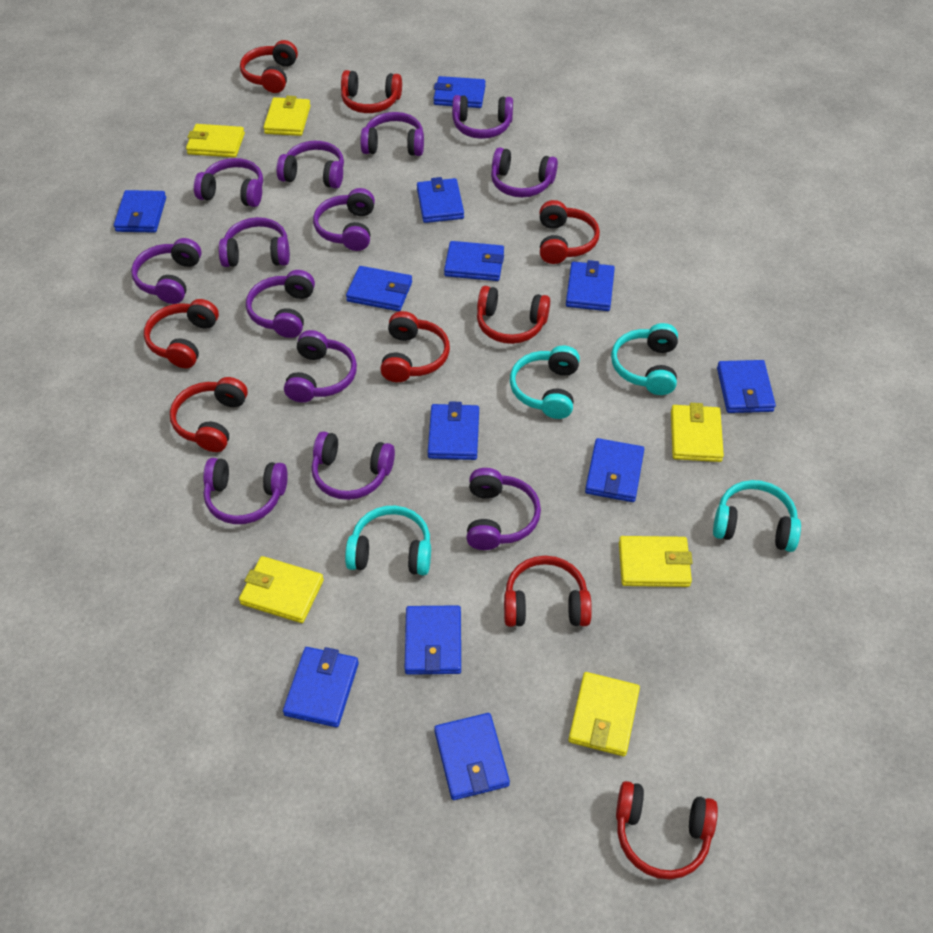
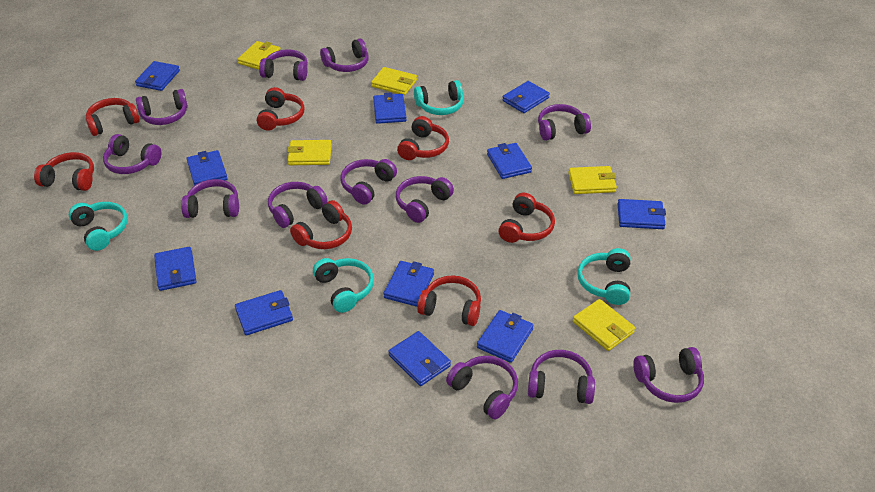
blue wallet: [114,190,166,233] [283,647,359,727] [346,266,412,311] [405,605,461,675] [417,177,464,223] [428,401,479,460] [433,76,486,108] [434,713,510,800] [444,241,504,281] [566,260,615,311] [585,438,644,502] [717,360,776,413] = 12 -> [135,61,180,91] [154,247,196,291] [187,150,227,186] [235,290,293,335] [373,92,406,124] [384,261,434,307] [388,331,451,386] [477,310,534,363] [487,143,532,179] [502,81,550,113] [618,199,666,229] = 11
purple headphones: [131,238,202,304] [194,158,263,207] [203,458,288,524] [219,217,290,267] [246,270,315,338] [276,141,344,189] [284,330,357,403] [312,432,395,500] [313,188,375,251] [360,112,424,156] [452,95,513,139] [466,468,541,550] [491,148,558,197] = 13 -> [103,134,162,174] [136,89,188,125] [181,179,239,218] [259,50,308,81] [268,182,328,228] [320,38,369,72] [340,159,397,205] [396,176,454,223] [446,356,518,419] [528,350,595,404] [538,104,591,141] [633,347,704,403] = 12
red headphones: [144,299,219,368] [170,377,248,452] [240,40,298,93] [341,70,402,113] [380,311,450,382] [477,286,550,344] [504,556,592,627] [540,200,600,264] [616,781,718,880] = 9 -> [34,152,94,191] [86,98,140,136] [257,87,305,131] [290,200,352,249] [397,116,449,160] [417,275,481,326] [498,193,555,243] = 7
yellow wallet: [186,124,245,158] [239,556,324,623] [263,96,311,136] [568,672,640,756] [619,536,693,587] [671,403,724,462] = 6 -> [237,41,280,70] [287,140,332,165] [371,67,417,95] [568,166,617,194] [573,299,635,351] = 5

